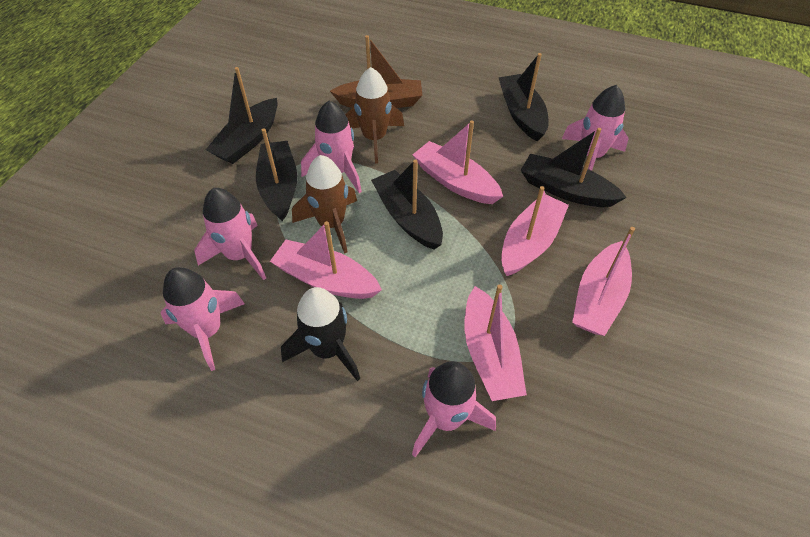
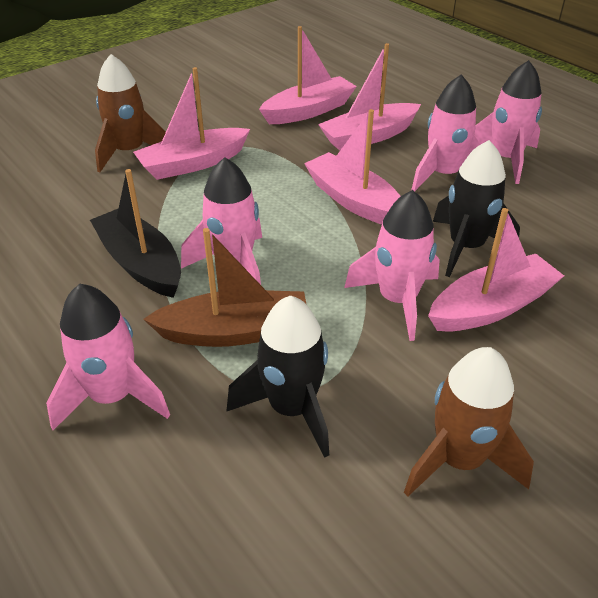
black boat: [206,67,278,164] [256,128,297,221] [371,159,443,250] [499,53,549,142] [521,128,627,207] = 5 -> [90,169,181,298] = 1
black rocket: [281,287,360,381] = 1 -> [226,296,329,458] [433,140,520,277] = 2

